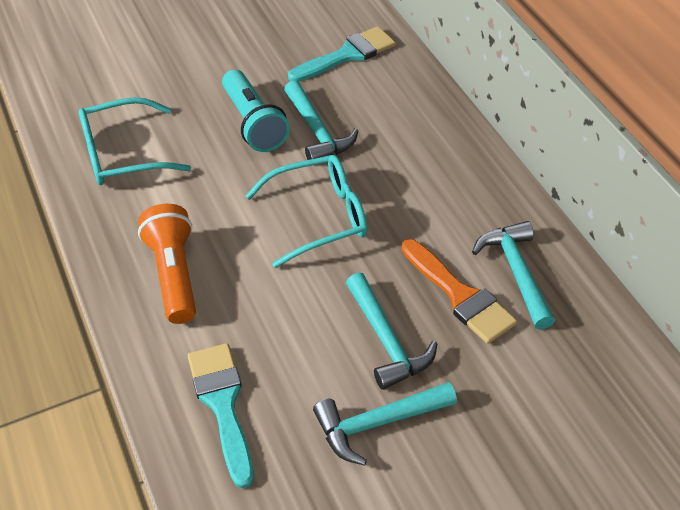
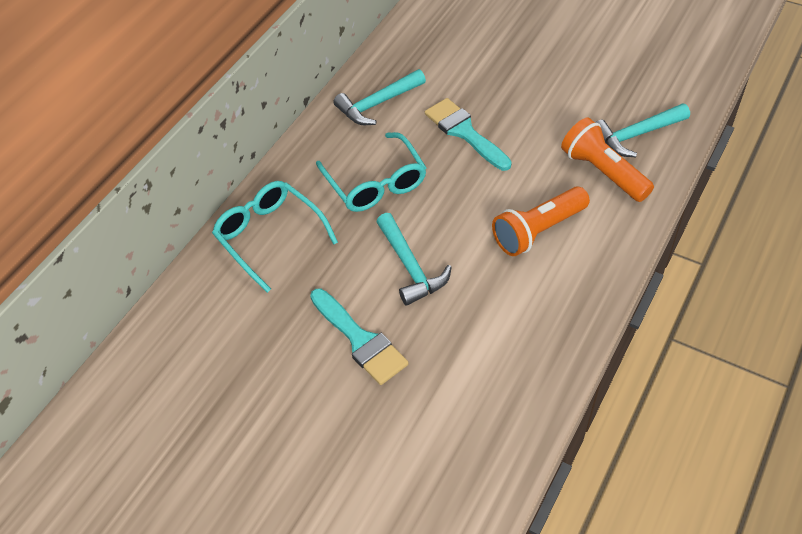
orange brush: [402,239,517,344] = 1 -> none = 0
orange flashlight: [138,204,196,324] = 1 -> [492,186,590,256] [561,117,654,202] = 2
turquoise flashlight: [222,70,290,152] = 1 -> none = 0
turquoise hammer: [284,80,358,160] [313,382,457,466] [346,273,438,390] [472,221,555,330] = 4 -> [333,69,426,125] [376,213,452,306] [595,103,690,157] = 3

